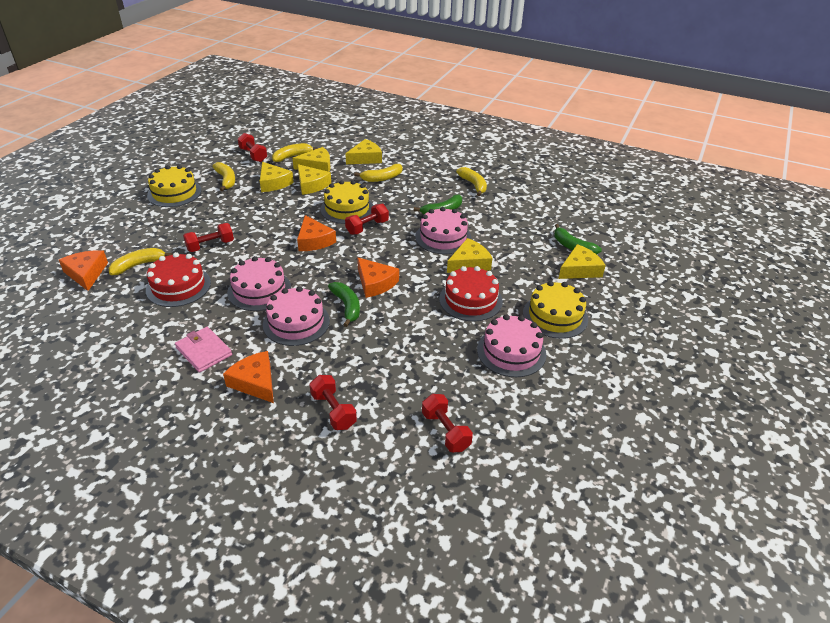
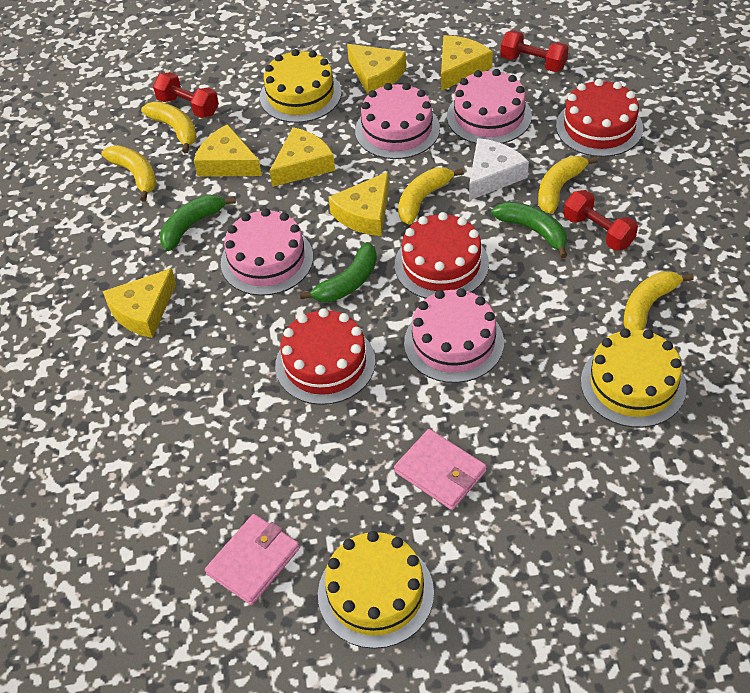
orange cheese: [59,250,108,291] [223,351,274,403] [297,215,336,251] [357,257,399,298] = 4 -> none = 0
pink wallet: [175,327,232,373] = 1 -> [205,514,300,605] [394,429,487,510] = 2
red cake: [146,252,211,307] [439,266,503,321] = 2 -> [275,308,375,405] [395,212,489,299] [556,79,643,157] = 3
red dumbbell: [183,223,234,252] [238,133,267,162] [309,375,357,430] [345,204,389,235] [422,394,473,452] = 5 -> [153,72,219,118] [500,30,569,72] [564,190,638,251] = 3
white cheese: none = 0 -> [469,138,529,201] = 1

